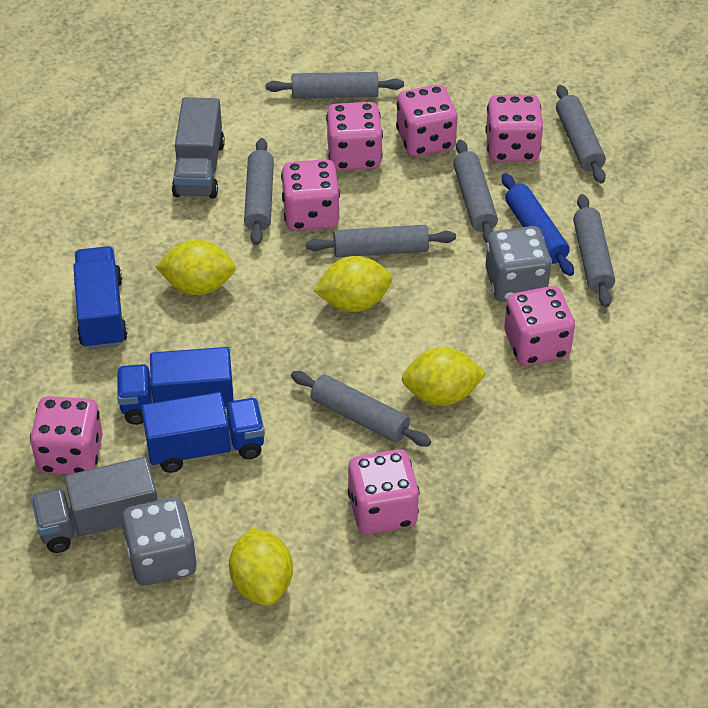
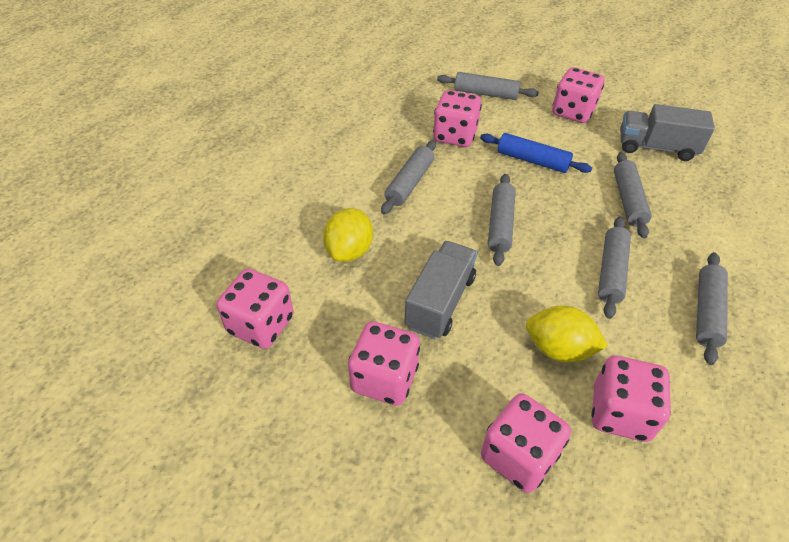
blue truck: [73,246,128,350] [117,347,234,425] [141,392,265,473] = 3 -> none = 0
grey dice: [122,497,197,586] [485,226,552,302] = 2 -> none = 0
grey rolling pin: [244,138,274,245] [266,72,404,99] [291,371,431,447] [306,225,456,257] [453,140,498,243] [556,85,606,183] [573,194,615,308] = 7 -> [381,140,436,214] [437,72,539,100] [488,174,516,266] [598,216,631,319] [614,152,652,238] [696,252,728,365] = 6
pink dice: [30,396,103,475] [281,159,340,231] [326,102,383,171] [348,449,420,534] [396,85,457,156] [485,95,543,162] [504,286,575,365] = 7 -> [217,269,294,349] [348,321,420,406] [433,90,482,147] [481,393,571,493] [552,67,604,123] [591,355,671,442] = 6
yellow lemon: [156,239,236,295] [229,528,293,606] [314,256,392,312] [402,347,486,406] = 4 -> [323,208,373,262] [526,306,608,363] = 2

